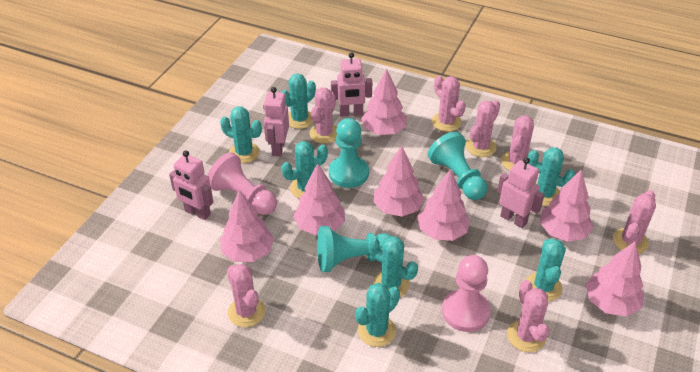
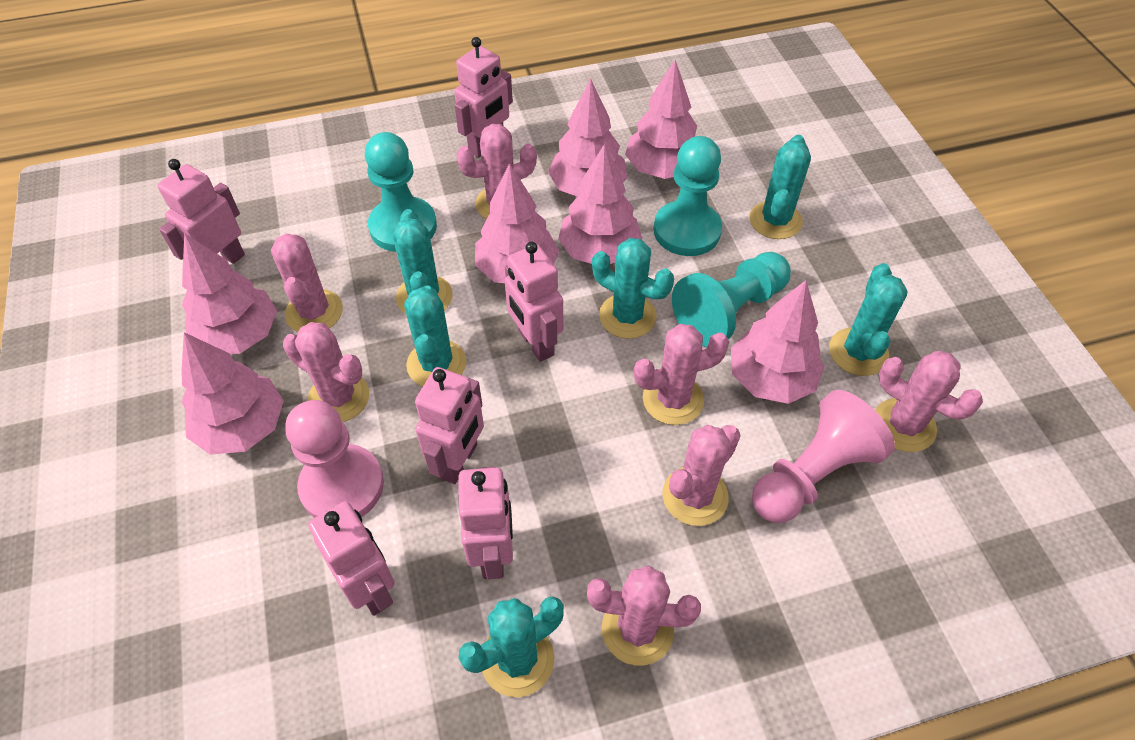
pink robot: [169,151,213,220] [263,87,289,156] [331,52,372,117] [497,157,545,228] = 4 -> [157,159,245,264] [308,501,395,616] [415,367,484,484] [454,37,513,158] [458,467,513,579] [505,242,563,362] = 6
turquoise cactus: [220,106,262,163] [281,73,316,129] [281,141,328,199] [355,283,400,347] [368,236,418,297] [526,239,566,301] [528,147,576,206] = 7 -> [393,209,452,314] [404,286,466,386] [459,596,564,697] [592,238,674,339] [749,135,811,239] [829,263,908,376] = 6

